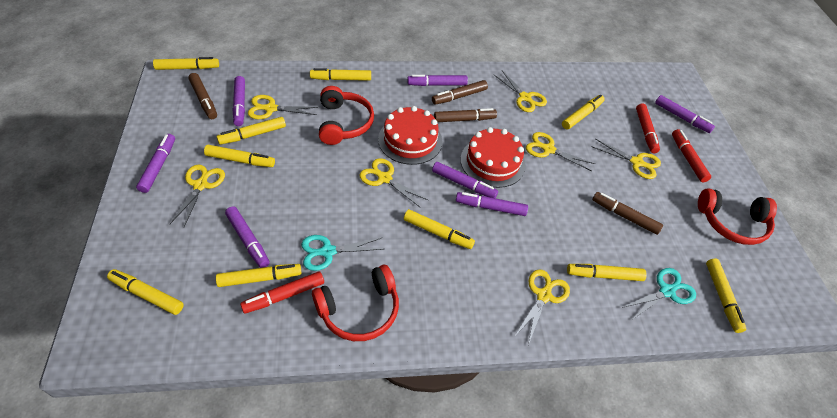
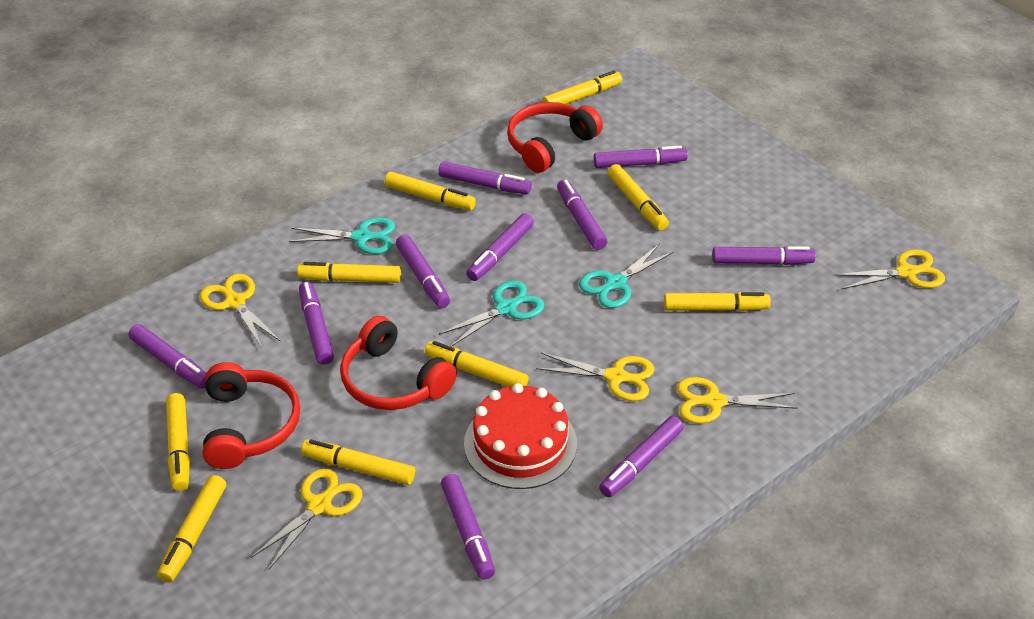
brown marker: [188,73,217,119] [432,80,488,105] [434,108,497,122] [592,192,663,235] = 4 -> none = 0
purple marker: [136,134,175,193] [225,206,270,268] [233,76,245,126] [407,75,468,86] [432,162,498,198] [456,192,528,216] [655,95,715,133] = 7 -> [129,324,206,389] [299,282,334,365] [396,235,450,308] [438,161,532,194] [441,474,495,580] [466,213,534,281] [557,180,607,250] [594,146,688,168] [599,416,684,497] [712,246,816,265] = 10
red cake: [378,106,442,165] [461,127,526,188] = 2 -> [464,383,577,489] = 1
red marker: [240,271,324,314] [636,103,660,153] [672,129,711,182] = 3 -> none = 0
turquoise scissors: [301,235,382,271] [622,268,696,320] = 2 -> [289,217,395,254] [439,280,544,346] [579,244,674,308] = 3
yellow marker: [107,269,184,315] [153,57,219,70] [204,145,275,167] [216,264,301,287] [217,117,286,145] [310,68,371,81] [404,209,475,249] [562,95,605,130] [567,264,647,281] [706,259,746,333] = 10 -> [157,475,226,582] [166,393,190,491] [297,262,401,283] [301,439,415,485] [385,172,476,210] [425,341,528,387] [542,70,622,104] [607,164,669,230] [664,292,771,311] = 9
yellow scissors: [170,165,225,227] [248,95,318,119] [359,158,428,208] [493,71,547,112] [514,269,570,345] [526,132,595,171] [591,139,661,179] = 7 -> [200,273,280,348] [251,468,362,570] [536,353,655,401] [677,377,798,424] [834,249,945,289] = 5

